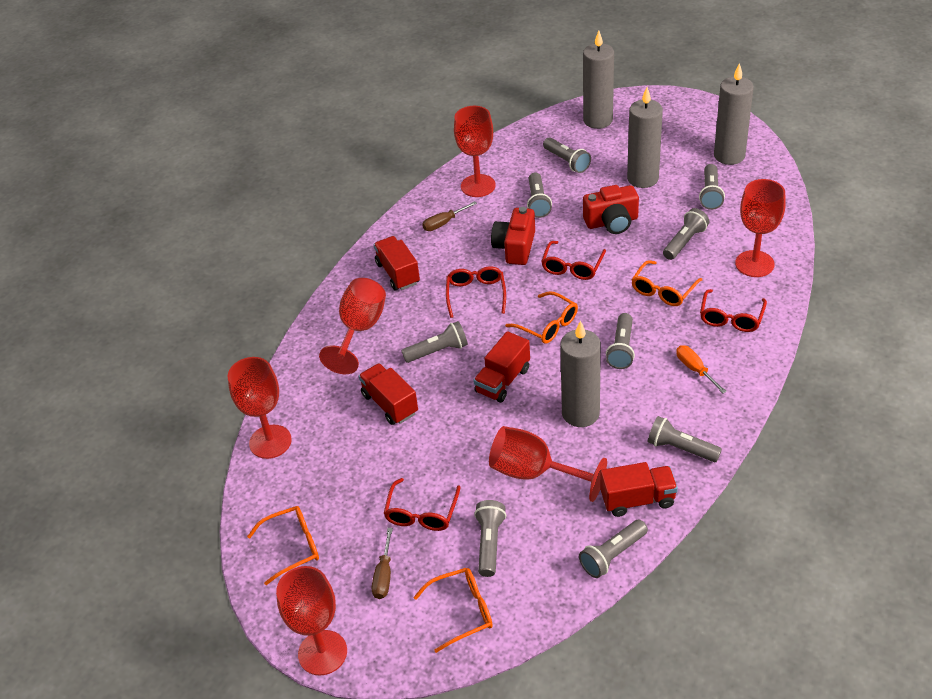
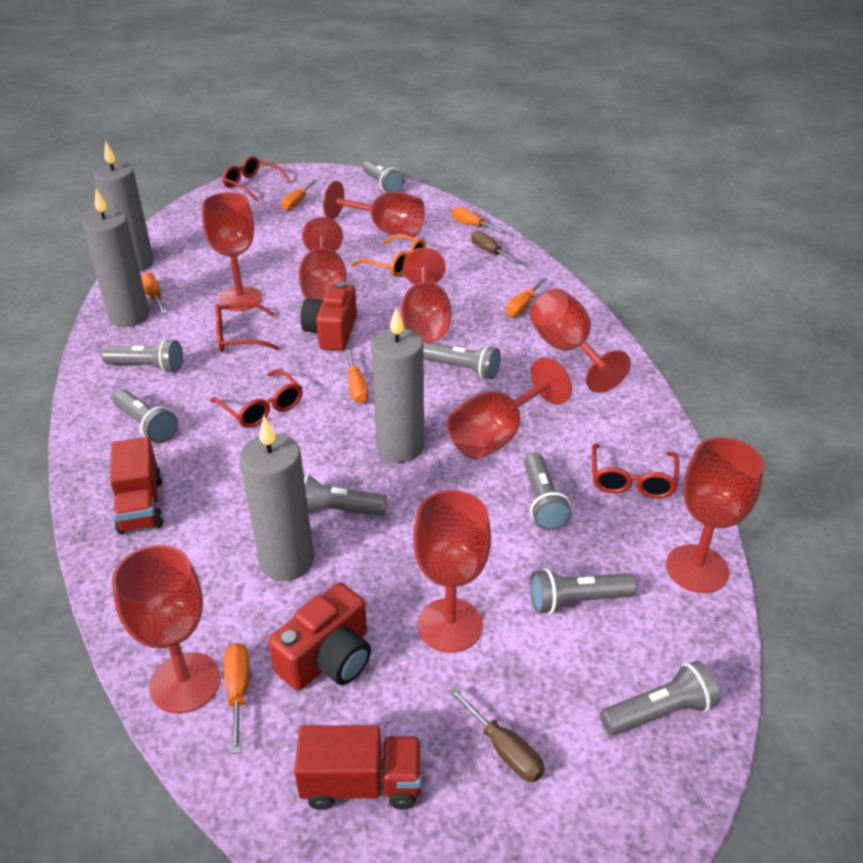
grey flashlight: [401,321,468,363] [474,500,506,577] [527,172,552,218] [543,137,591,173] [579,520,648,578] [606,313,635,369] [648,416,722,462] [663,208,709,260] [699,164,725,210] = 9 -> [101,339,183,373] [113,389,178,443] [304,474,387,516] [363,160,404,192] [423,342,501,379] [524,453,572,530] [530,568,637,614] [600,660,720,735] = 8
orange glasses: [247,506,319,585] [413,568,493,653] [505,291,578,344] [631,260,702,306] = 4 -> [352,234,426,277] = 1
orange screwdriver: [676,345,727,393] = 1 -> [141,272,167,314] [224,643,249,754] [281,180,318,211] [346,349,368,403] [452,207,507,234] [506,277,547,317] = 6
red goblet: [228,357,292,459] [276,566,347,676] [319,278,386,374] [454,106,496,197] [489,426,607,502] [735,179,786,277] = 6 -> [112,545,220,714] [202,192,262,311] [299,217,346,300] [323,181,425,237] [401,248,451,343] [413,490,491,653] [447,357,572,459] [530,289,631,393] [666,437,764,593] = 9
red truck: [359,363,418,425] [374,236,420,290] [473,331,530,403] [600,462,678,517] = 4 -> [110,437,163,534] [294,725,421,810] = 2

